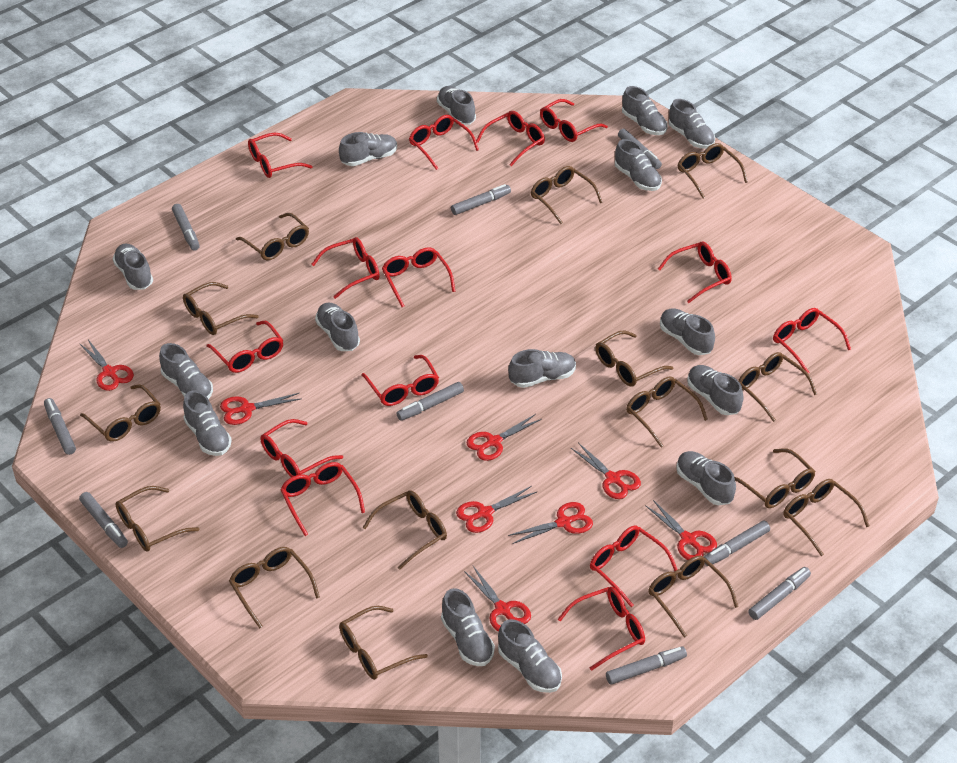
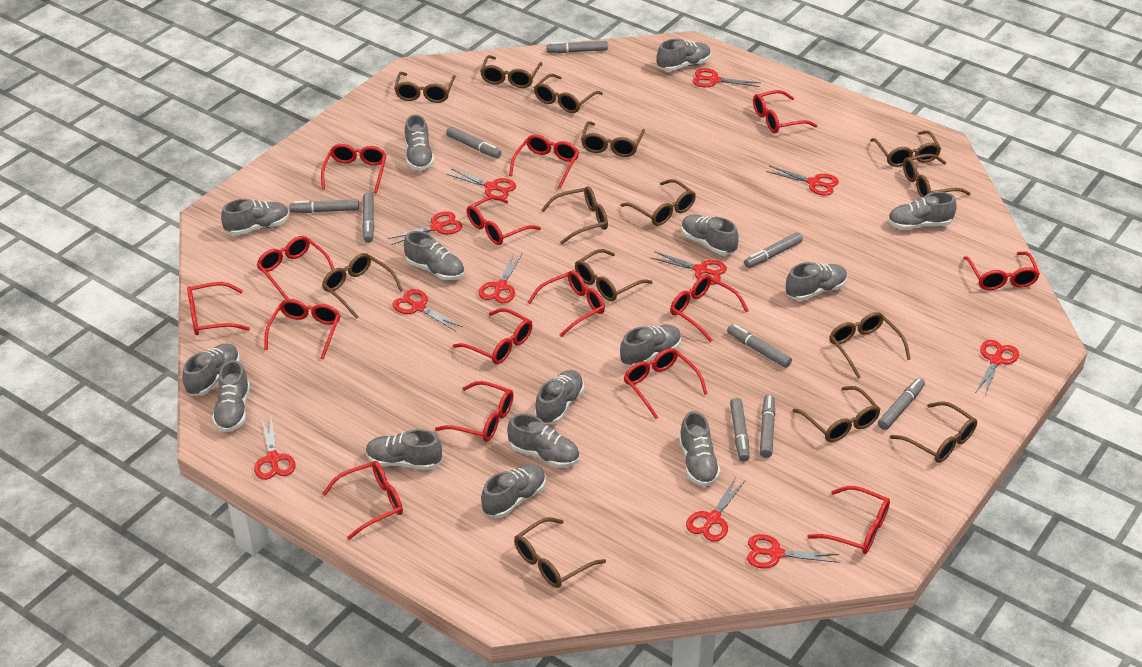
brown glasses: [80,384,161,442] [115,486,199,552] [183,282,258,335] [229,547,320,628] [236,213,309,260] [339,606,428,680] [362,491,447,570] [531,166,603,224] [595,331,673,387] [626,376,708,447] [648,556,739,638] [678,143,748,199] [734,448,816,508] [738,352,817,422] [783,479,870,556] = 15 -> [322,253,403,319] [394,72,456,103] [480,55,543,88] [514,517,606,588] [534,74,603,113] [541,186,608,244] [575,249,653,301] [581,121,645,157] [620,179,696,226] [793,386,881,442] [829,312,911,379] [870,131,941,167] [890,401,977,463] [903,154,971,197] = 14
red glasses: [207,321,284,373] [248,132,313,178] [260,419,343,477] [280,462,365,536] [311,237,380,299] [362,355,439,406] [382,247,456,307] [409,115,479,170] [476,111,545,166] [540,99,608,142] [558,587,645,671] [590,525,678,607] [658,242,732,303] [773,308,851,374] = 14 -> [187,282,250,335] [256,236,334,300] [264,299,341,360] [321,144,387,193] [322,461,403,540] [435,381,514,442] [453,308,532,364] [467,196,541,245] [509,134,579,189] [527,270,605,337] [624,348,708,419] [670,275,749,342] [753,90,818,133] [807,486,890,554] [963,251,1040,290] = 15
red scissors: [80,340,134,391] [220,393,301,425] [456,486,537,533] [464,566,531,632] [467,414,542,461] [508,502,593,544] [571,443,641,499] [645,500,717,560] = 8 -> [254,416,295,480] [388,211,462,245] [392,289,462,331] [447,169,516,200] [479,252,522,303] [650,251,727,284] [686,477,746,542] [693,68,760,87] [747,534,839,568] [766,166,839,196] [976,340,1019,396] = 11

